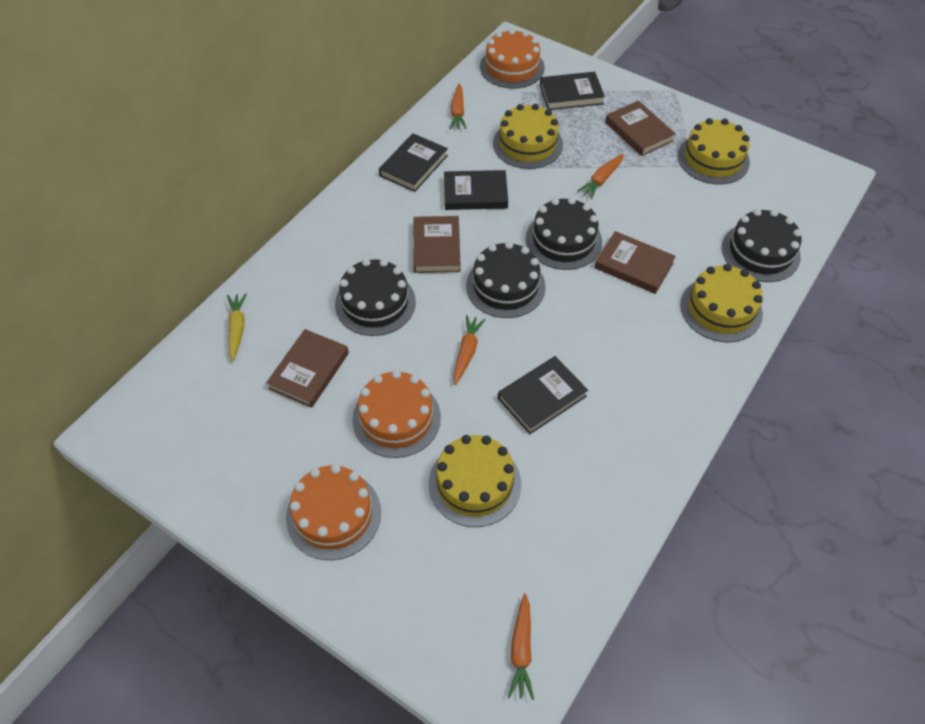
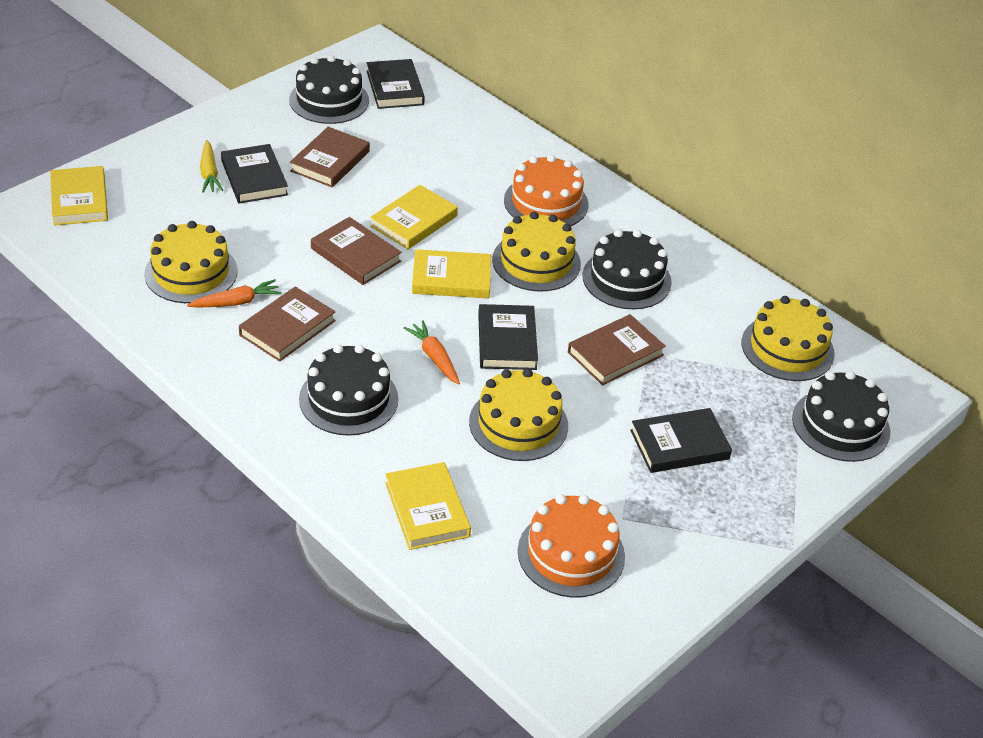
orange cake: [286,464,381,560] [352,370,441,458] [480,29,545,89] = 3 -> [504,155,588,226] [518,495,625,598] = 2
orange carrot: [450,84,467,129] [453,315,486,385] [508,593,534,700] [577,154,624,199] = 4 -> [187,279,282,308] [404,320,460,385] = 2
yellow book: none = 0 -> [50,166,108,226] [370,185,458,249] [385,462,471,550] [412,249,491,298] = 4

